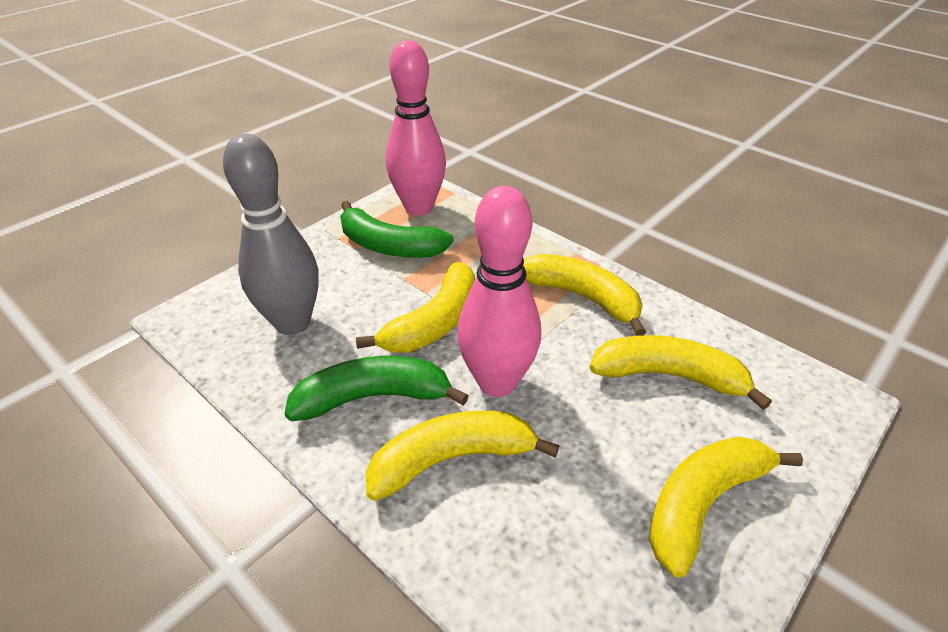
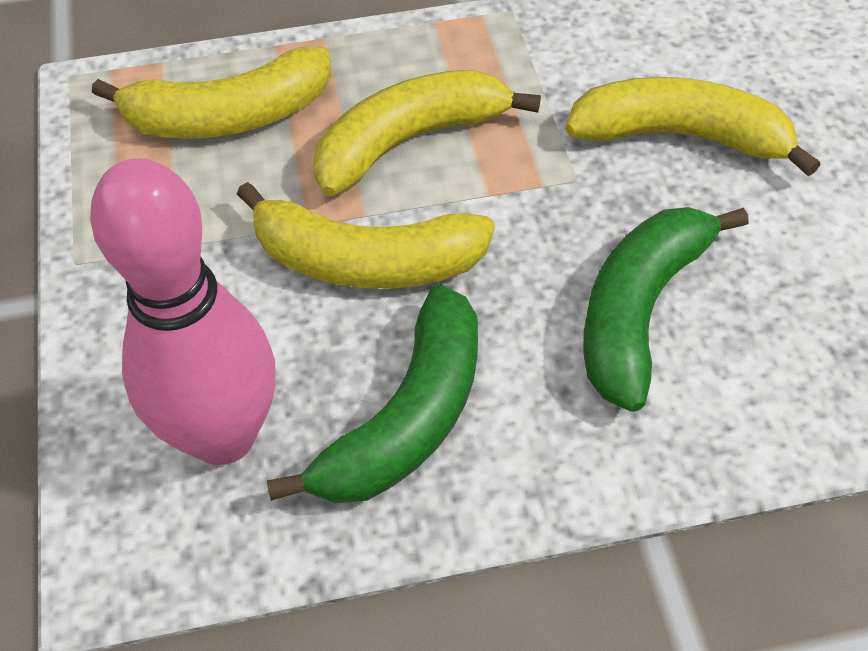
grey bowling pin: [223,134,319,335] = 1 -> none = 0
pink bowling pin: [386,40,446,216] [457,186,541,397] = 2 -> [90,158,276,465] = 1
yellow banana: [356,262,475,353] [365,411,559,501] [523,254,646,336] [590,335,772,410] [649,437,803,577] = 5 -> [92,47,331,139] [237,182,495,289] [313,70,541,196] [565,77,821,176] = 4

